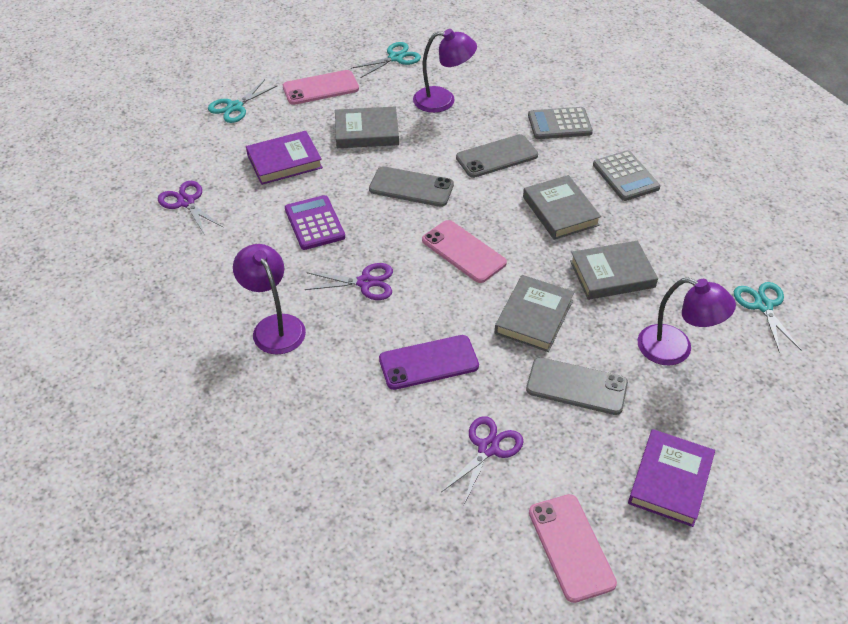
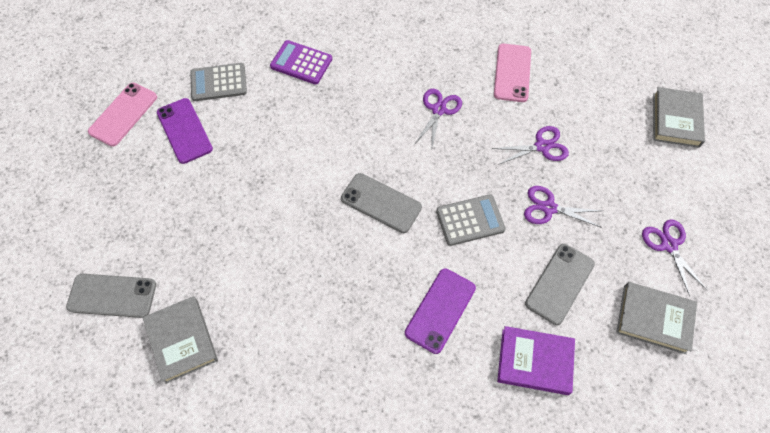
grey book: [335,107,399,148] [495,275,575,352] [523,175,601,240] [570,240,658,300] = 4 -> [143,296,218,384] [616,282,697,354] [653,87,705,148] = 3
pink phone: [283,70,359,105] [422,220,507,283] [529,494,617,603] = 3 -> [88,83,157,147] [494,44,531,102] = 2
purple book: [246,131,323,185] [628,429,715,527] = 2 -> [497,326,575,395] = 1
purple lamp: [233,244,306,354] [413,29,477,113] [638,277,736,365] = 3 -> none = 0
purple phone: [379,335,479,390] = 1 -> [157,98,213,164] [405,269,476,354] = 2
purple scissors: [158,181,224,235] [305,263,393,300] [441,416,524,505] = 3 -> [414,89,462,147] [492,126,569,165] [524,186,603,228] [642,220,708,296] = 4
turquoise scissors: [208,80,278,123] [351,42,421,78] [734,282,802,353] = 3 -> none = 0

